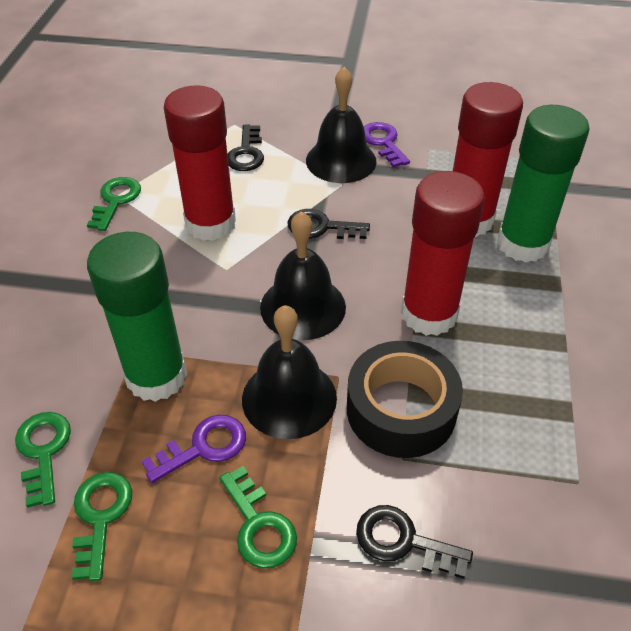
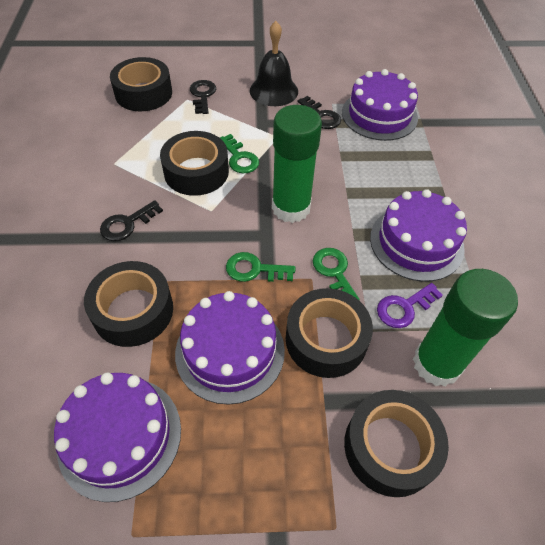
black bell: [242,305,337,439] [260,211,346,340] [306,67,377,183] = 3 -> [250,21,298,106] = 1
black tape: [347,341,463,458] = 1 -> [84,261,173,347] [110,57,172,111] [160,131,229,196] [286,288,373,378] [344,390,449,497] = 5
green key: [15,412,71,508] [72,472,132,581] [87,177,141,231] [219,466,297,568] = 4 -> [220,134,259,173] [226,252,295,282] [313,248,360,300] = 3
purple cake: none = 0 -> [54,373,181,502] [175,291,285,405] [342,69,418,141] [370,189,467,282] = 4
purple key: [142,415,246,483] [364,122,410,168] = 2 -> [377,283,443,328] = 1
red glue stick: [164,86,236,241] [401,171,485,336] [453,82,523,237] = 3 -> none = 0

